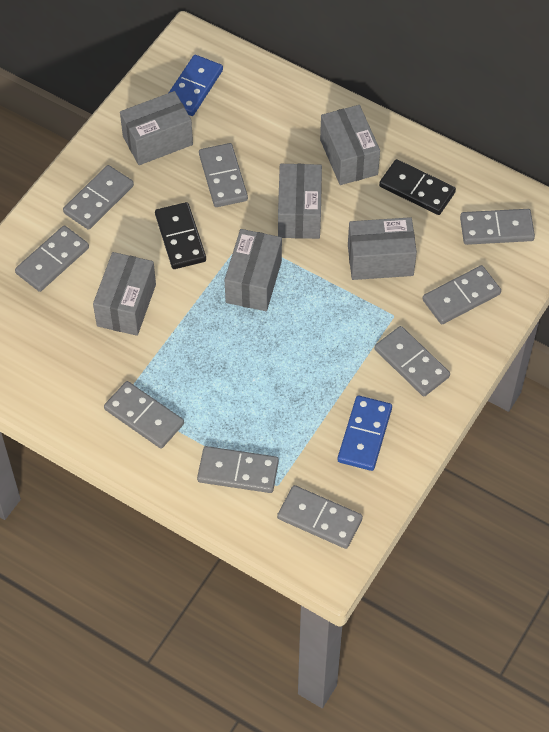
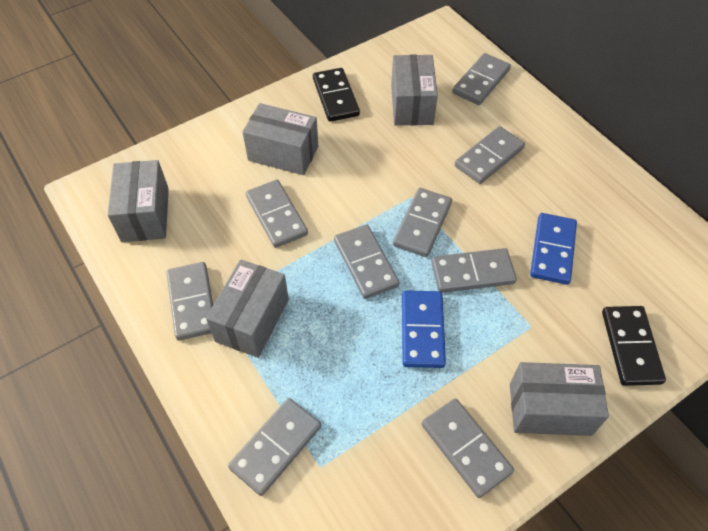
grey box: [93,252,156,336] [120,91,193,165] [225,229,282,311] [278,164,322,239] [320,105,380,185] [348,217,417,280] = 6 -> [108,160,169,242] [206,259,289,358] [242,103,318,175] [391,55,438,125] [510,362,609,436] = 5

